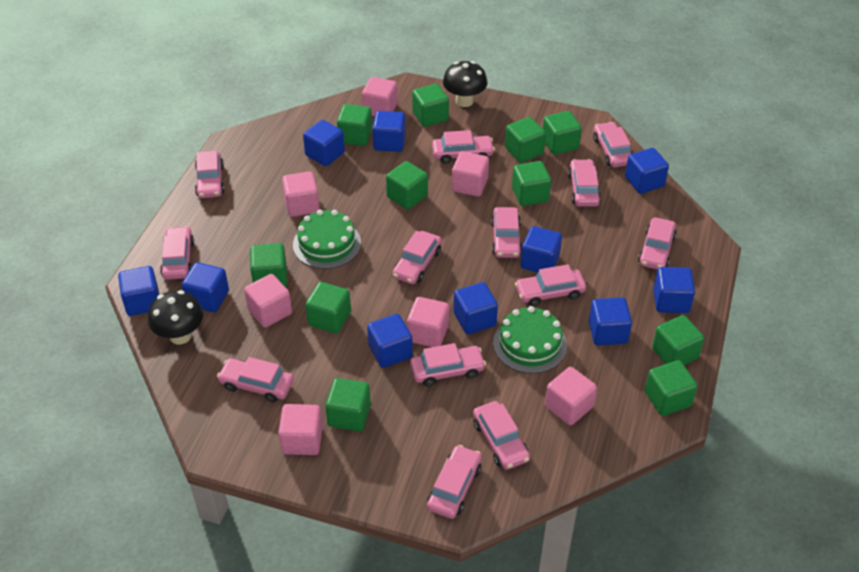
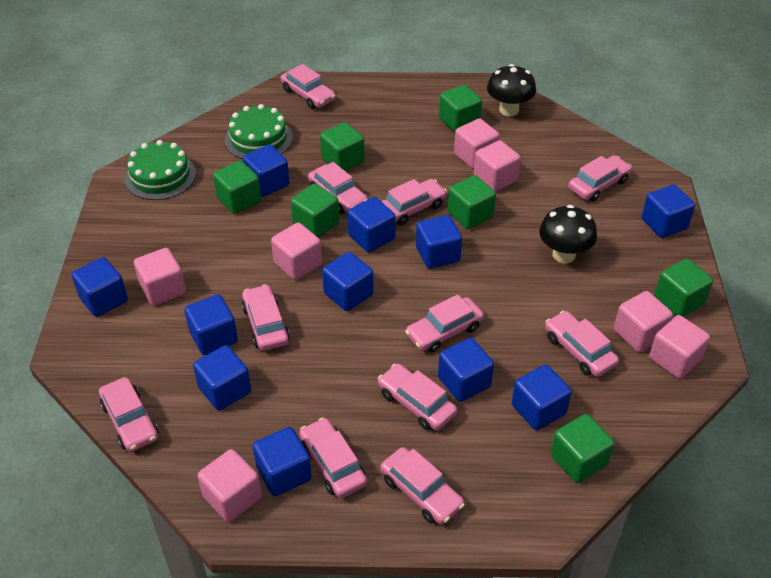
blue cube: [118,266,159,316] [182,262,229,312] [303,120,345,166] [367,314,413,368] [372,111,406,152] [454,282,498,334] [521,226,562,273] [589,297,632,345] [625,148,669,194] [653,267,695,313] = 10 -> [72,257,128,317] [185,294,238,355] [193,345,251,410] [243,144,289,197] [253,427,312,496] [322,252,374,311] [348,197,396,253] [416,215,462,269] [438,338,494,402] [512,364,572,430] [642,185,695,238] = 11
green cube: [250,243,287,287] [305,282,351,334] [325,378,371,431] [337,104,372,146] [386,161,428,210] [412,84,449,127] [505,117,546,163] [512,161,551,206] [543,111,582,155] [645,360,697,416] [652,315,704,365] = 11 -> [213,160,261,214] [291,184,339,238] [320,122,365,171] [439,85,482,132] [448,175,496,229] [550,414,615,483] [654,259,713,317] = 7
pink car: [160,226,194,280] [195,151,225,198] [217,357,294,403] [392,231,442,284] [410,343,486,387] [427,445,482,519] [432,130,495,164] [473,401,530,470] [491,207,522,258] [515,264,586,307] [568,159,601,207] [593,122,632,167] [638,217,677,270] = 13 -> [99,377,159,452] [242,284,290,351] [281,64,336,109] [299,417,367,498] [308,162,368,214] [378,364,457,431] [380,447,465,525] [381,179,447,225] [405,295,484,353] [545,311,619,377] [568,155,632,201] = 11

